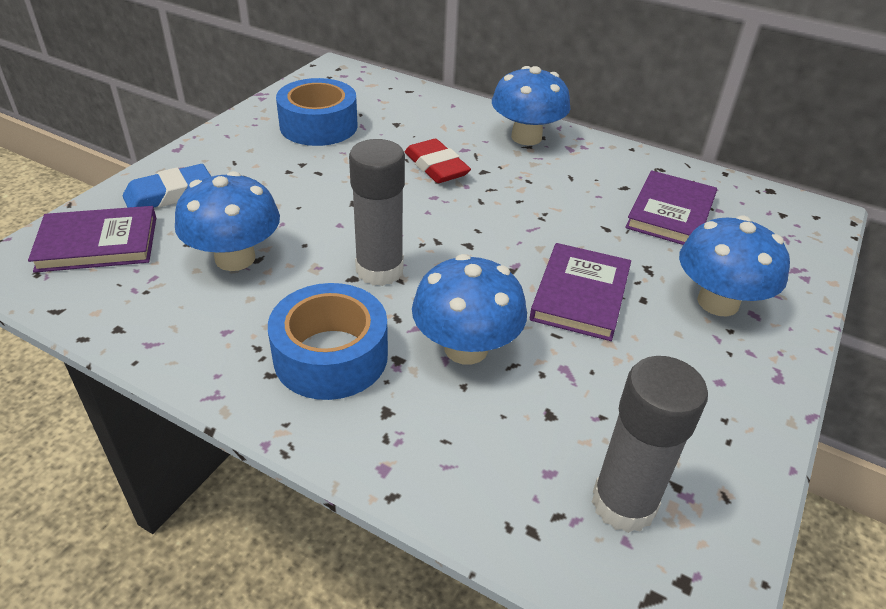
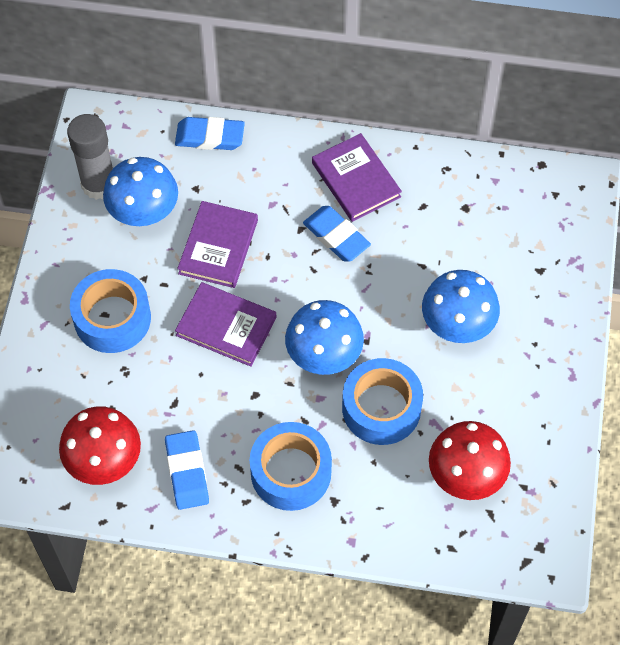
blue eraser: [123,164,211,208] = 1 -> [165,430,209,510] [175,117,245,150] [303,206,371,262] = 3
blue mushroom: [175,171,280,271] [412,254,527,365] [492,66,570,145] [679,216,790,316] = 4 -> [103,157,178,226] [285,300,364,375] [422,270,500,343] = 3
blue tape: [268,283,388,400] [276,78,358,146] = 2 -> [70,269,151,353] [250,422,332,511] [342,358,423,445] = 3
grey glue stick: [349,139,405,286] [592,356,708,533] = 2 -> [67,114,113,200] = 1
red eraser: [405,139,471,183] = 1 -> none = 0
red mushroom: none = 0 -> [59,406,141,485] [429,421,511,500] = 2

